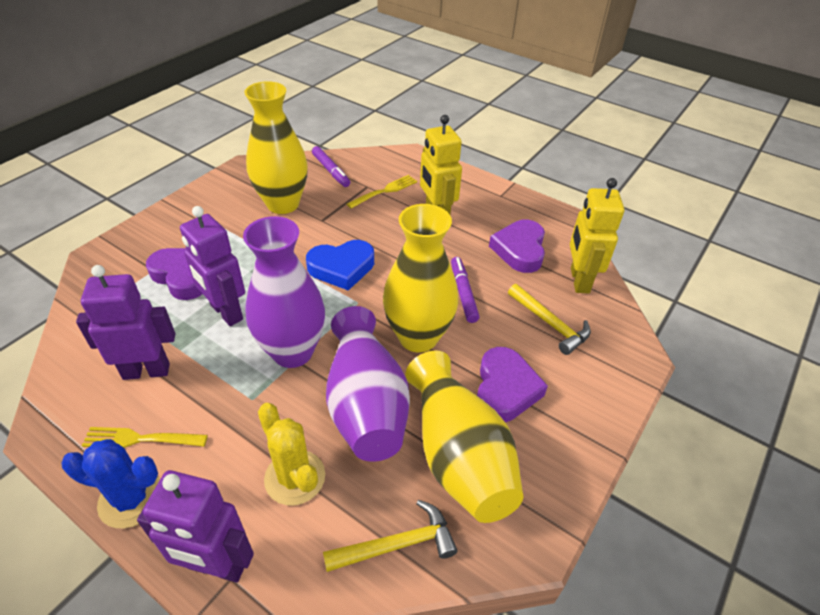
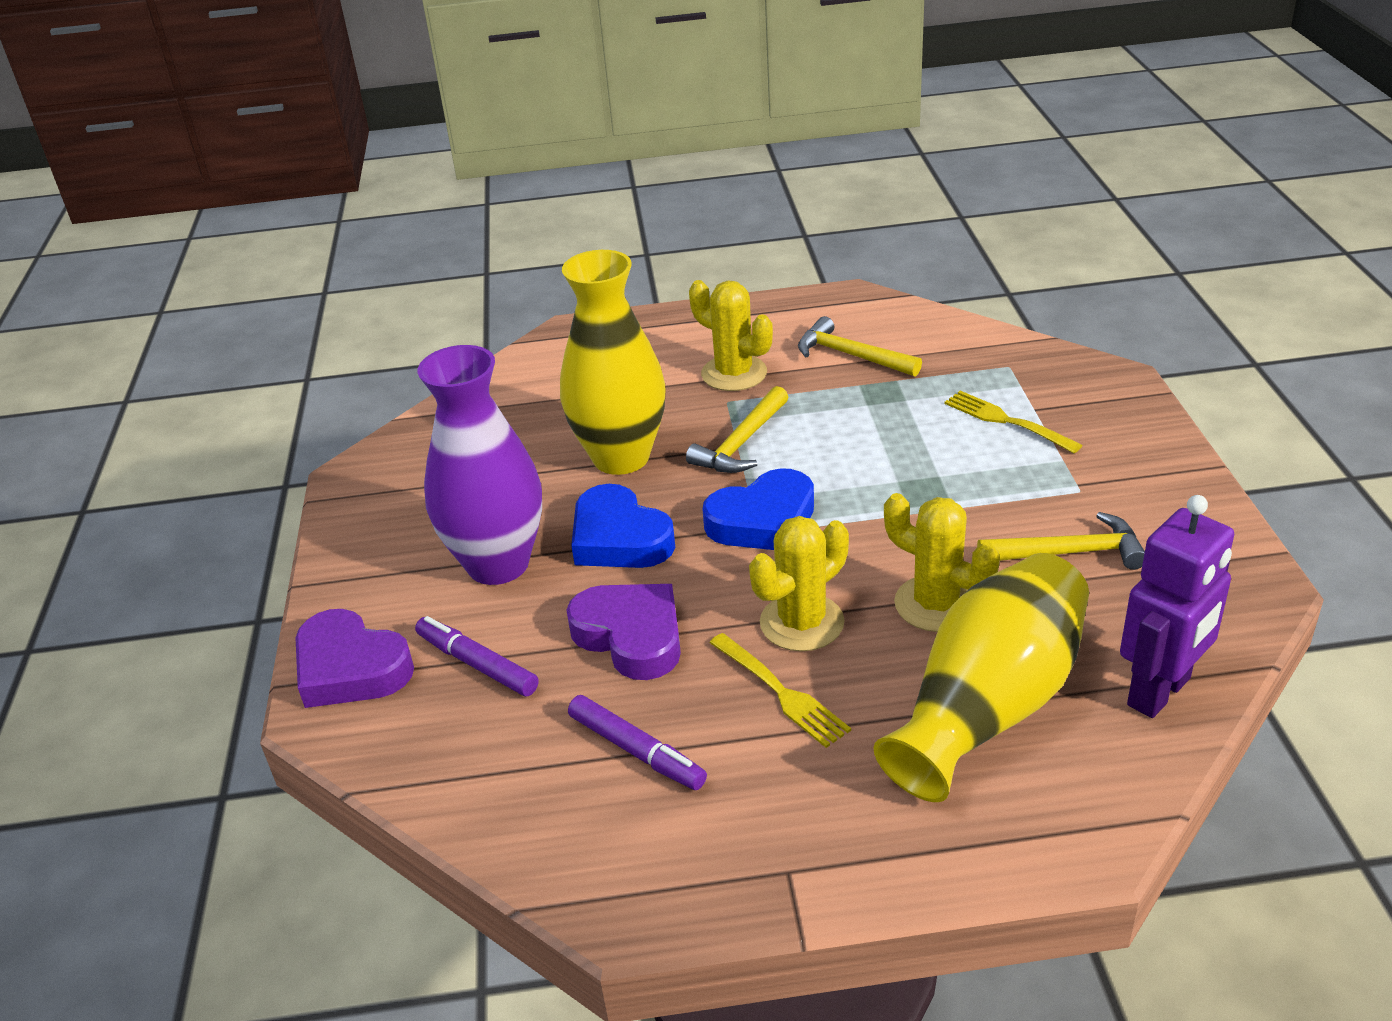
blue cactus: [62,439,160,528] = 1 -> none = 0
blue heart: [306,240,374,291] = 1 -> [571,484,675,568] [702,468,814,550] = 2
purple heart: [146,248,202,300] [477,347,548,423] [489,220,545,273] = 3 -> [295,609,414,708] [566,584,681,680] = 2
purple robot: [76,265,175,380] [137,470,254,582] [180,206,245,326] = 3 -> [1120,495,1234,718] = 1
purple vase: [243,216,325,368] [326,306,410,462] = 2 -> [418,345,542,585] = 1
yellow cactus: [258,403,325,506] = 1 -> [689,280,773,391] [749,516,849,651] [884,493,1000,632] = 3
yellow hammer: [323,500,457,572] [508,284,591,355] = 2 -> [686,386,789,473] [798,316,922,377] [977,512,1145,570] = 3
yellow robot: [420,115,462,215] [570,178,624,293] = 2 -> none = 0
yellow vase: [244,81,308,214] [383,204,458,353] [406,350,524,523] = 3 -> [560,250,665,475] [874,553,1089,802] = 2

